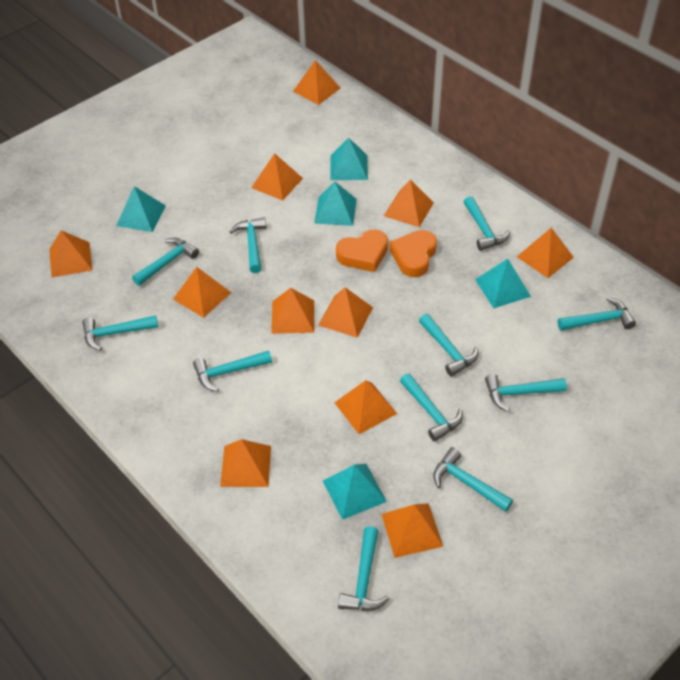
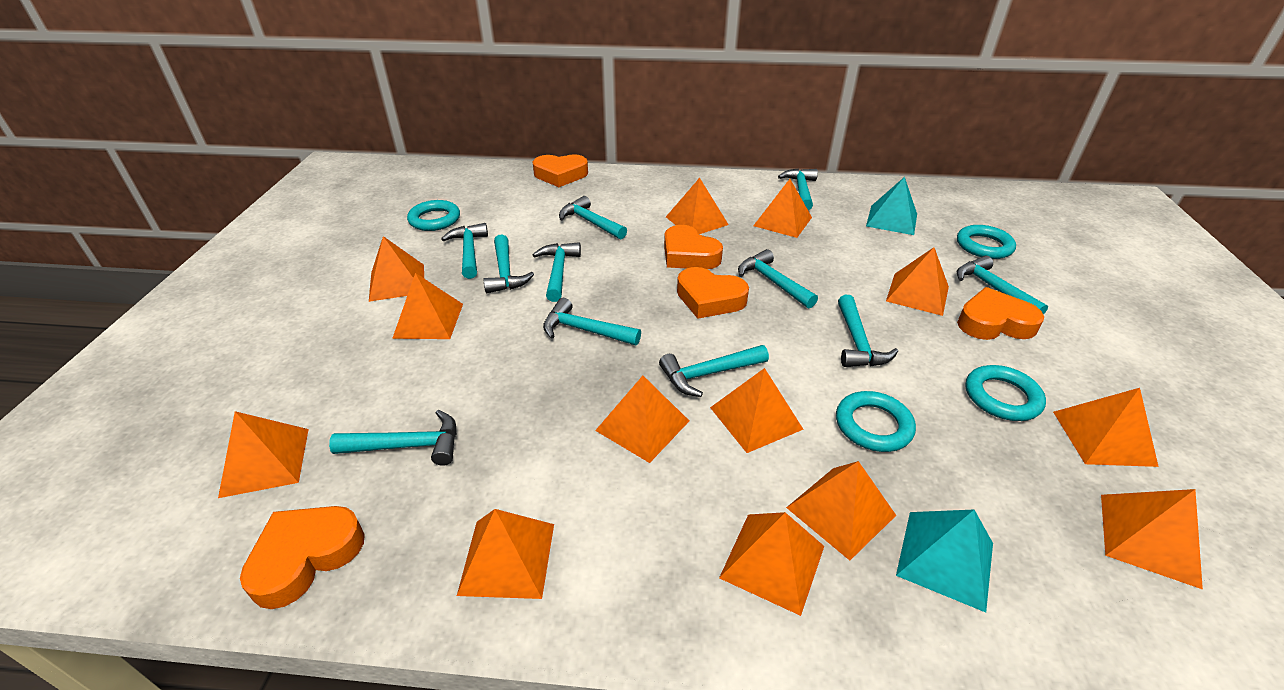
orange heart: [336,229,388,272] [390,230,437,277] = 2 -> [240,506,365,609] [533,154,588,187] [664,225,723,269] [677,267,749,319] [957,287,1044,340] = 5
orange pyramid: [49,230,92,278] [173,267,232,318] [220,439,271,487] [251,153,303,201] [271,288,314,334] [293,60,341,105] [318,287,373,338] [334,380,397,434] [381,503,443,558] [384,179,434,227] [517,228,574,278] = 11 -> [218,411,309,498] [369,236,424,302] [392,273,463,339] [457,509,554,599] [595,376,689,463] [666,178,729,234] [710,368,803,453] [719,512,824,616] [753,179,812,238] [786,461,896,561] [886,247,949,316] [1053,388,1159,467] [1101,489,1203,590] = 13
turquoise pyramid: [116,186,166,232] [314,181,357,226] [323,464,387,520] [330,138,368,180] [475,259,531,308] = 5 -> [866,177,917,235] [896,510,993,612] = 2
turquoise ring: none = 0 -> [407,200,460,231] [836,391,916,452] [957,225,1016,259] [965,365,1046,421] = 4

